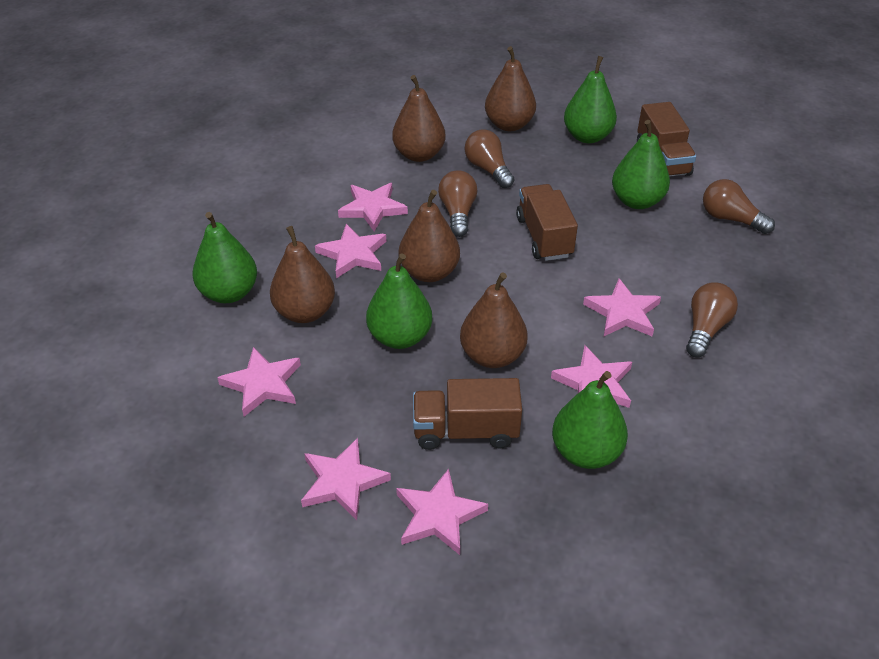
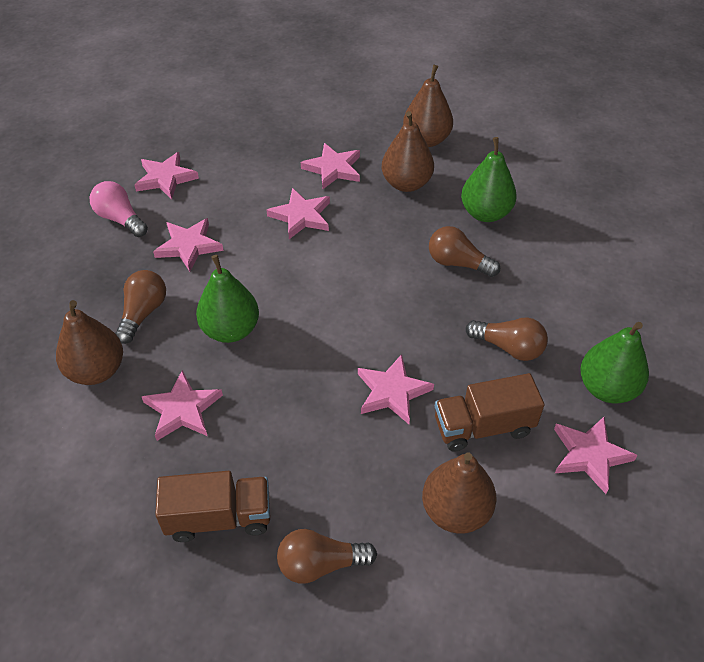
brown pear: [270,226,335,323] [392,75,446,162] [399,190,460,282] [460,273,528,368] [485,46,536,131] = 5 -> [56,300,123,385] [382,111,434,192] [403,65,453,147] [422,452,496,534] = 4
brown truck: [413,378,522,450] [516,184,578,261] [637,102,696,177] = 3 -> [155,471,270,542] [435,373,544,452] = 2
green pear: [193,212,257,303] [366,253,432,349] [552,371,628,469] [564,56,617,143] [612,120,670,209] = 5 -> [196,255,259,343] [461,137,517,222] [580,322,649,403] = 3
pink light bulb: none = 0 -> [90,181,148,237] = 1

